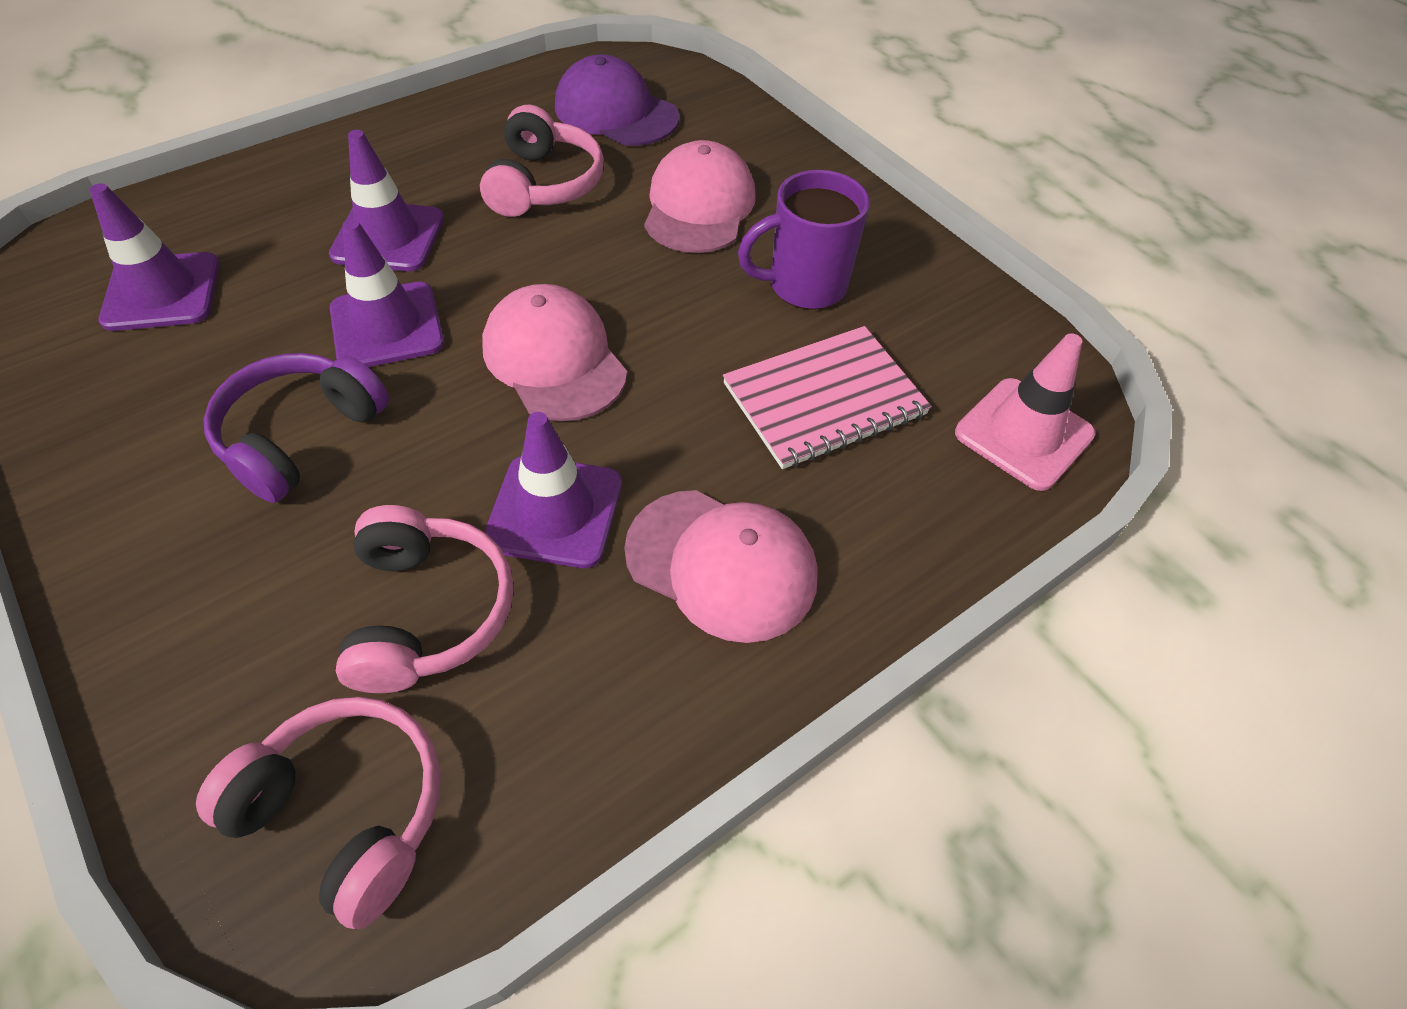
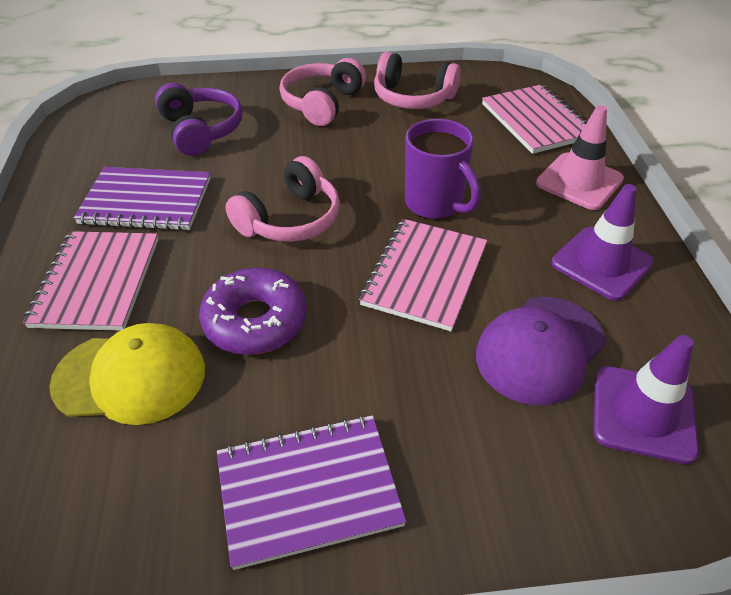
pink cap: [482,284,627,421] [624,490,817,643] [644,140,755,253] = 3 -> none = 0
pink notebook: [723,326,932,469] = 1 -> [23,231,158,331] [359,219,487,331] [482,84,588,154] = 3
purple donut: none = 0 -> [199,268,307,355] = 1
purple notebook: none = 0 -> [74,167,210,231] [217,415,406,570] = 2
purple traffic cone: [90,183,220,331] [329,130,444,271] [330,219,444,367] [484,412,622,568] = 4 -> [551,184,654,301] [594,335,699,464] = 2
yellow cap: none = 0 -> [49,323,205,425] = 1

